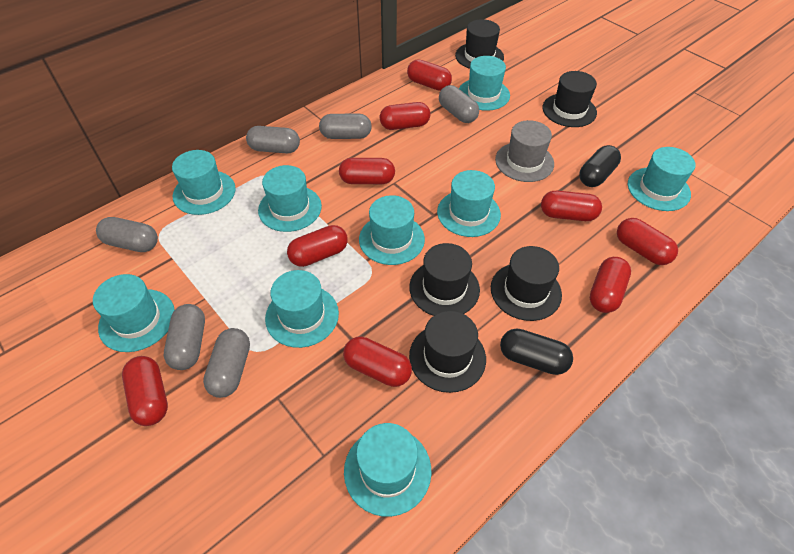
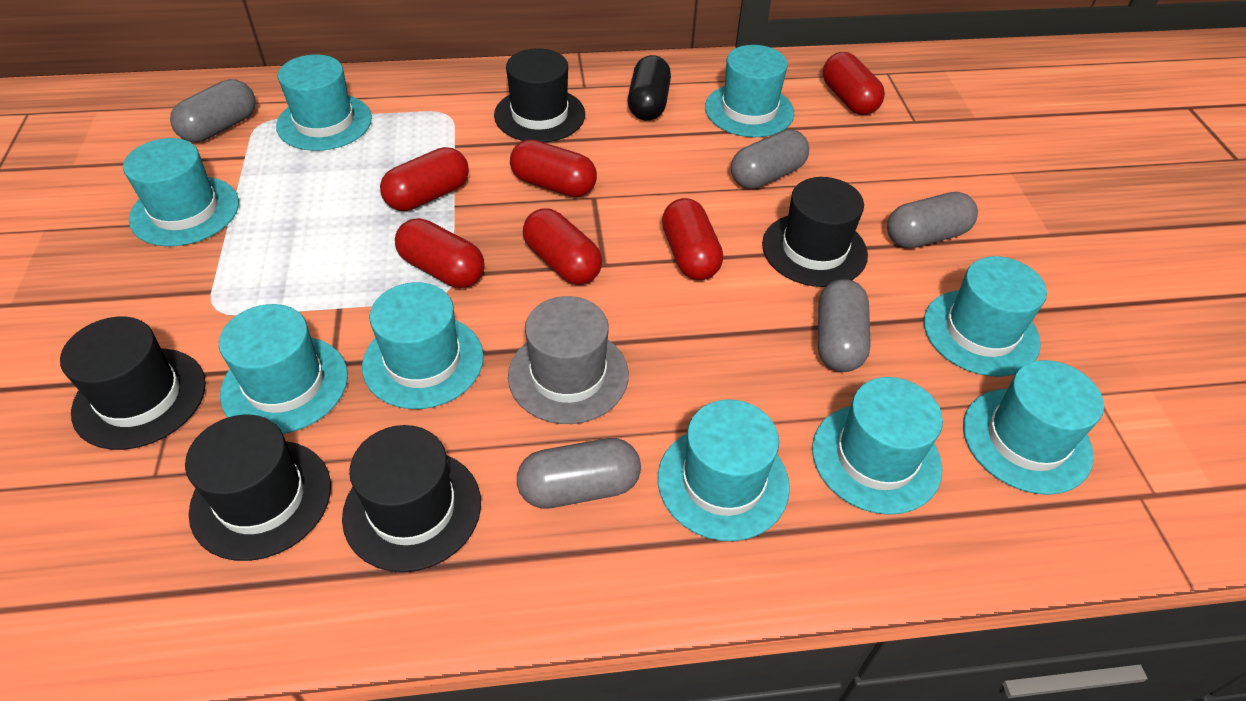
black capsule: [500,329,573,375] [579,145,621,187] = 2 -> [628,55,671,121] = 1
grey capsule: [96,217,158,252] [164,304,205,370] [203,328,250,398] [246,126,300,153] [319,114,372,139] [439,85,479,123] = 6 -> [170,79,256,142] [517,438,641,509] [731,129,809,189] [818,279,871,372] [887,192,978,248] = 5
red capsule: [122,356,168,426] [287,225,348,267] [339,158,395,184] [343,336,412,387] [380,102,430,130] [407,59,452,91] [541,191,602,221] [590,257,631,313] [617,218,678,265] = 9 -> [380,147,469,211] [395,218,485,288] [510,139,597,197] [523,208,602,285] [662,198,723,280] [823,52,885,115] = 6

